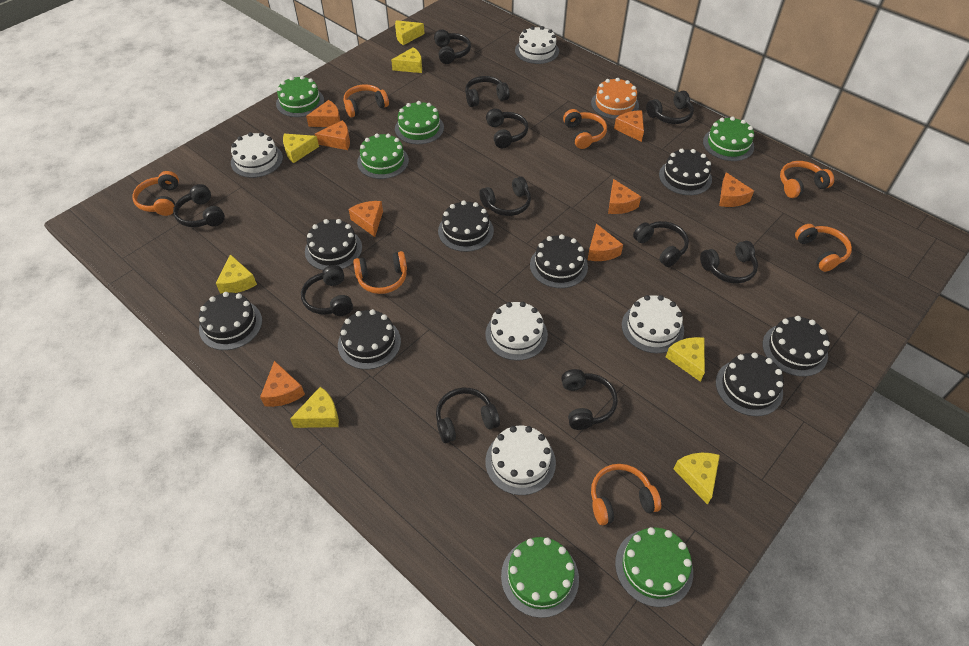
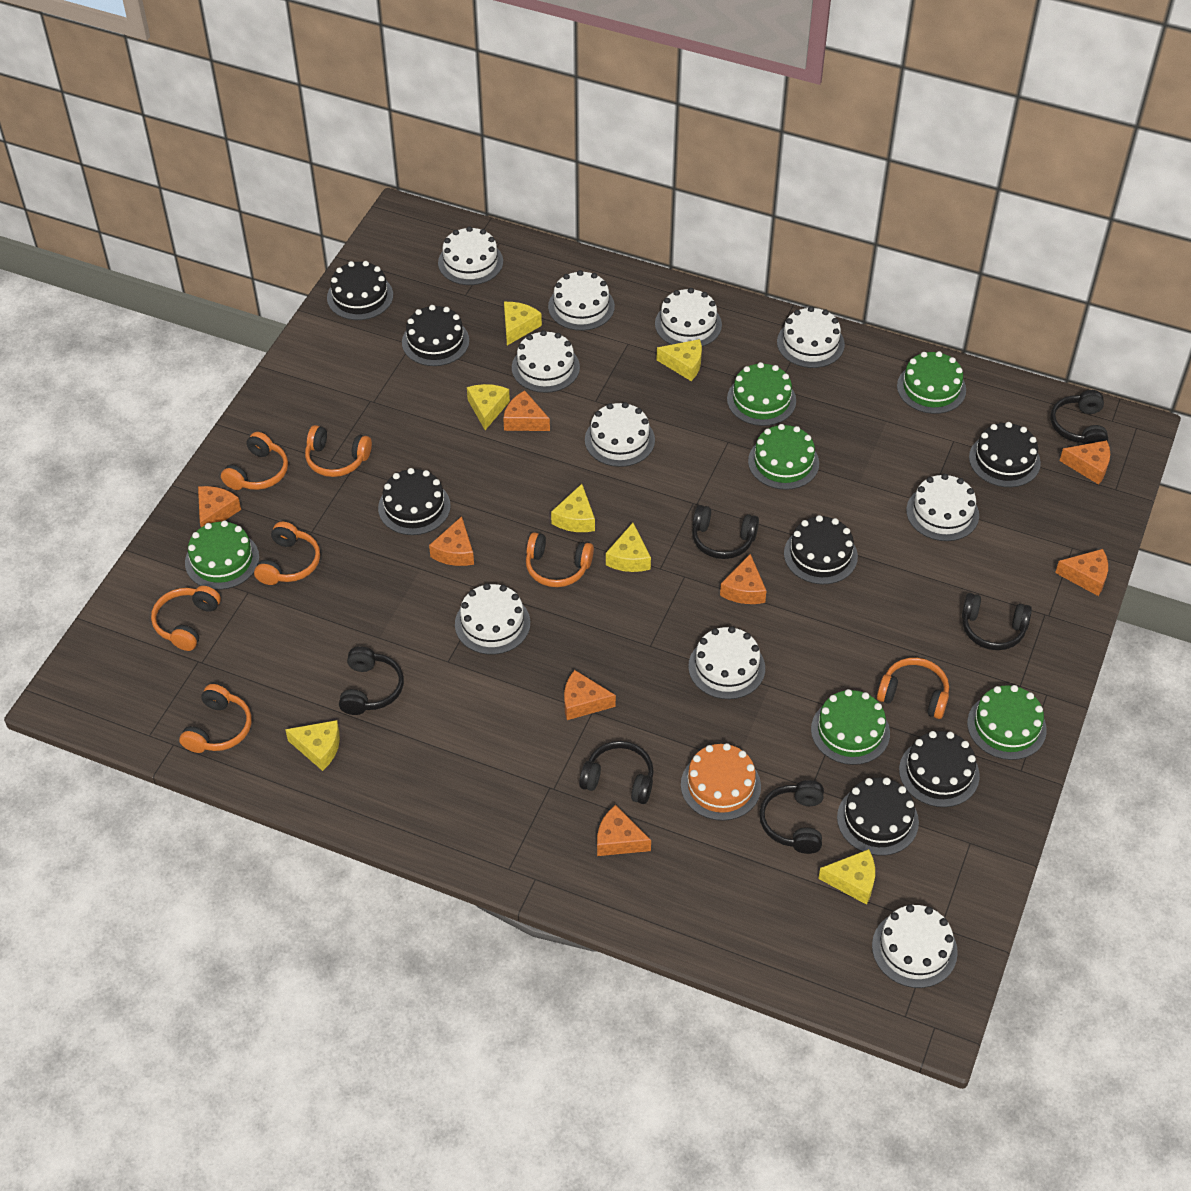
black cake: [199,292,262,350] [305,219,362,270] [338,309,401,369] [438,200,494,252] [530,234,588,288] [659,149,712,195] [716,353,784,416] [763,316,830,377] = 8 -> [327,261,393,320] [378,468,451,535] [402,305,469,366] [784,515,858,584] [837,778,919,856] [899,731,980,807] [969,422,1041,487] = 7
black headphones: [173,184,225,227] [301,265,353,316] [434,29,471,64] [436,388,500,443] [465,76,510,107] [479,176,531,216] [486,108,529,148] [561,369,618,430] [633,221,689,267] [646,91,694,124] [700,240,758,283] = 11 -> [339,646,404,715] [579,741,654,804] [692,505,759,559] [759,780,824,854] [962,593,1032,650] [1050,390,1108,445] = 6
white cake: [231,132,283,178] [485,302,548,361] [485,426,556,495] [515,26,559,64] [622,295,684,353] = 5 -> [438,226,503,285] [455,583,530,655] [512,330,580,393] [548,270,615,331] [585,402,655,467] [655,288,722,347] [688,626,765,699] [777,306,845,368] [872,904,958,988] [906,474,979,541] = 10

